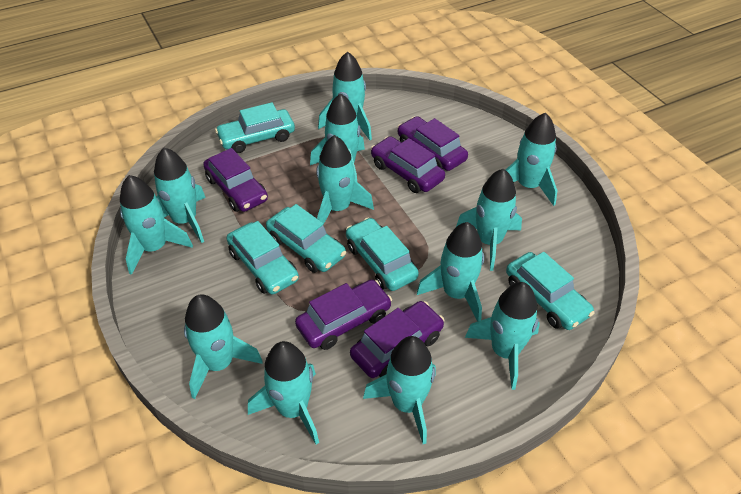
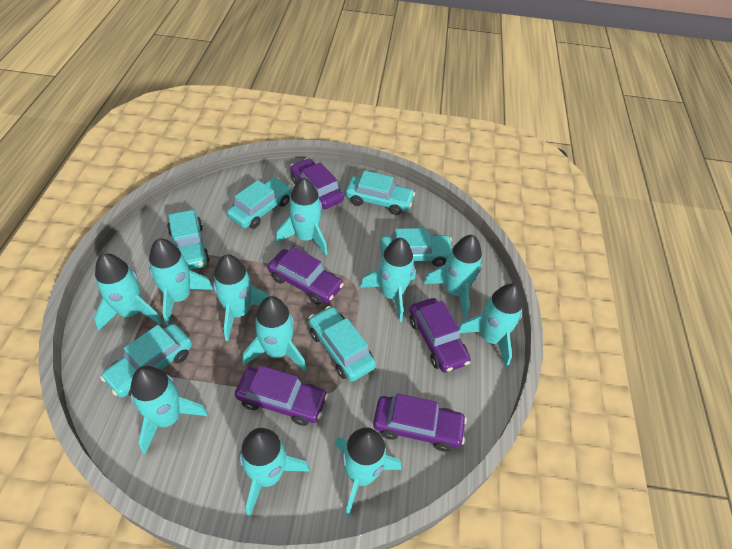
turquoise car: [215,102,295,153] [226,221,299,295] [266,204,346,273] [346,218,419,291] [506,252,595,330] = 5 -> [100,324,192,398] [167,210,209,270] [227,177,292,229] [309,306,376,382] [346,170,415,215] [380,228,452,266] = 6
turquoise rocket: [120,175,193,275] [154,148,206,243] [184,294,262,399] [248,341,319,445] [310,93,365,181] [316,135,374,225] [318,51,372,140] [363,336,436,444] [417,222,484,322] [456,169,522,271] [465,282,540,390] [506,112,557,206] = 12 -> [94,253,163,331] [130,366,208,454] [149,238,214,326] [213,254,269,341] [239,428,310,517] [243,296,307,372] [276,178,328,256] [335,427,401,516] [360,238,416,322] [423,235,482,318] [459,284,523,368] = 11

